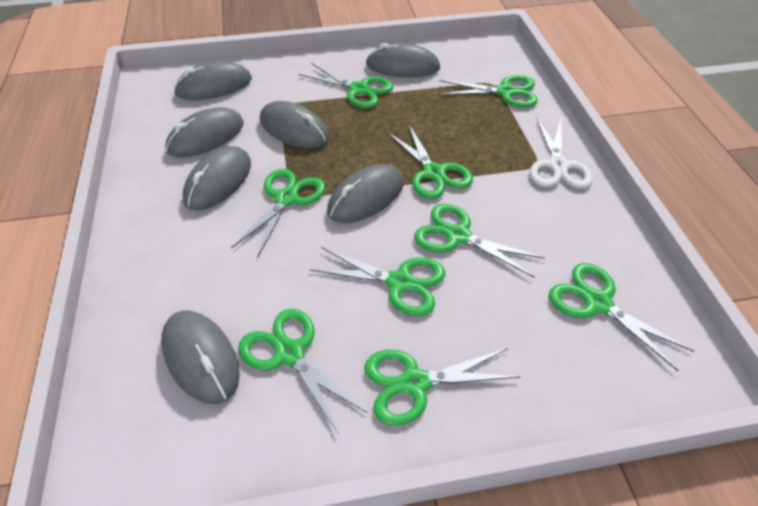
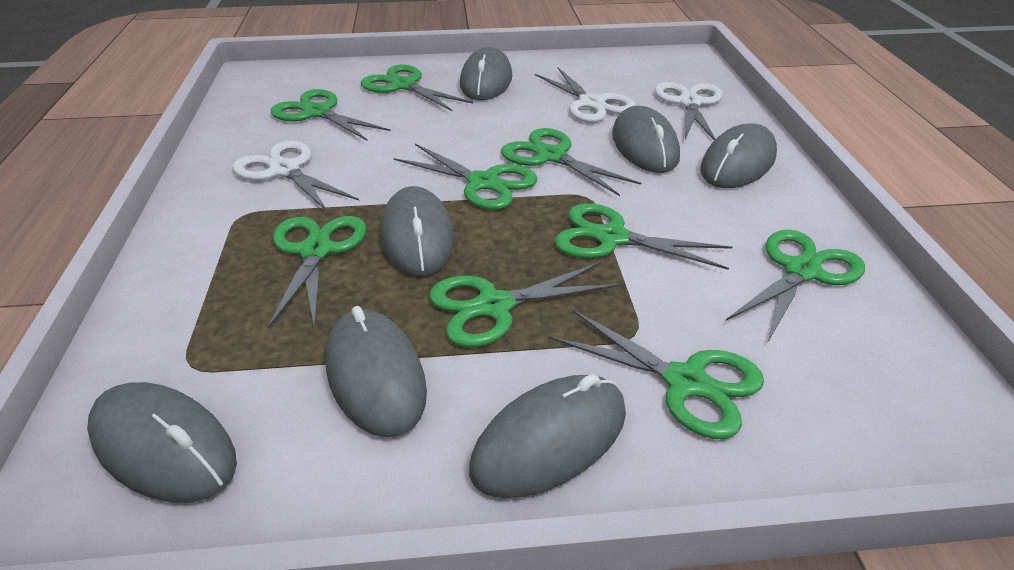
white scissors: [530,118,593,188] = 1 -> [232,141,359,212] [535,68,636,123] [654,82,723,140] = 3

